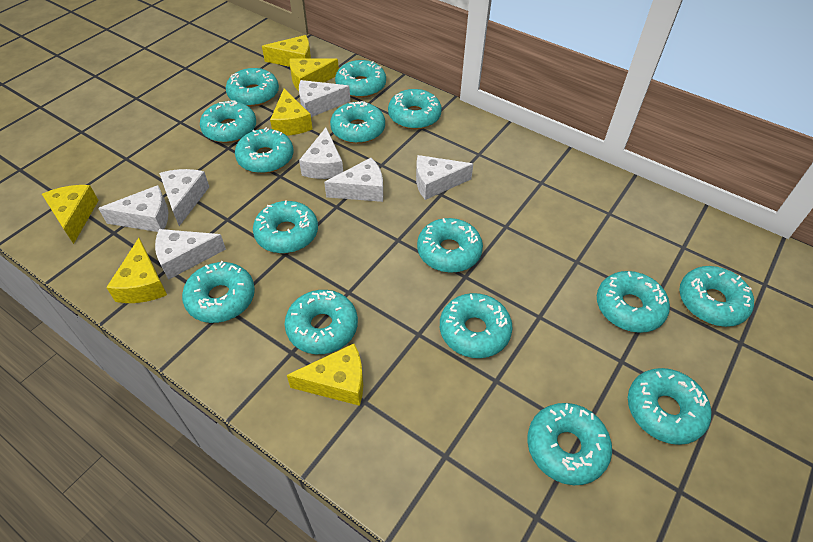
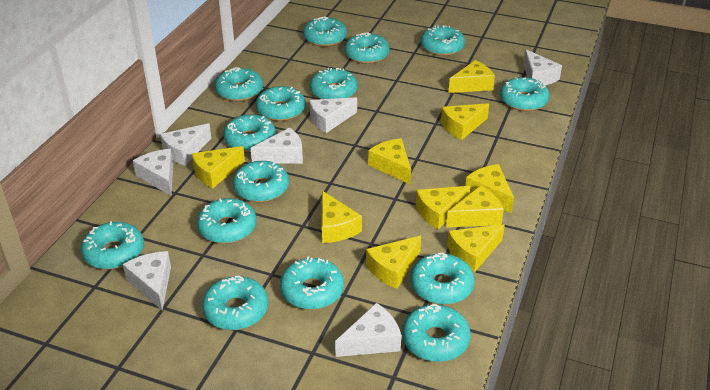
yellow cheese: [42,185,99,244] [106,238,167,303] [262,35,311,67] [270,89,313,136] [287,344,363,406] [289,58,339,91] = 6 -> [192,146,245,189] [322,191,362,243] [366,236,421,289] [368,138,411,184] [416,186,470,229] [441,103,489,140] [446,185,504,228] [447,224,505,273] [449,60,495,93] [465,164,514,213] = 10

